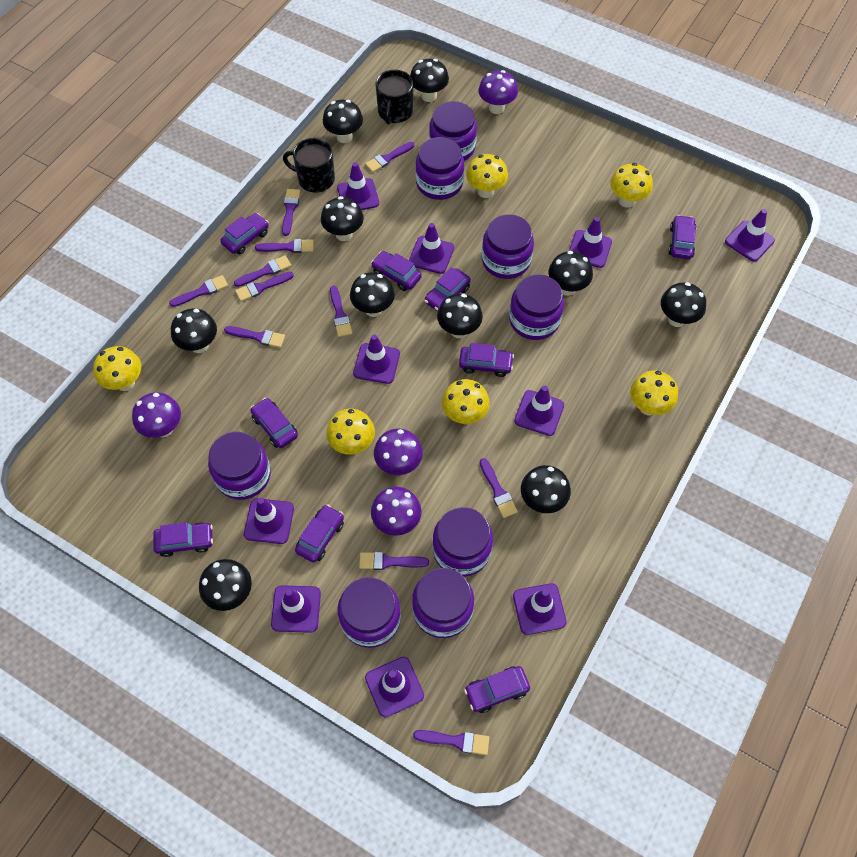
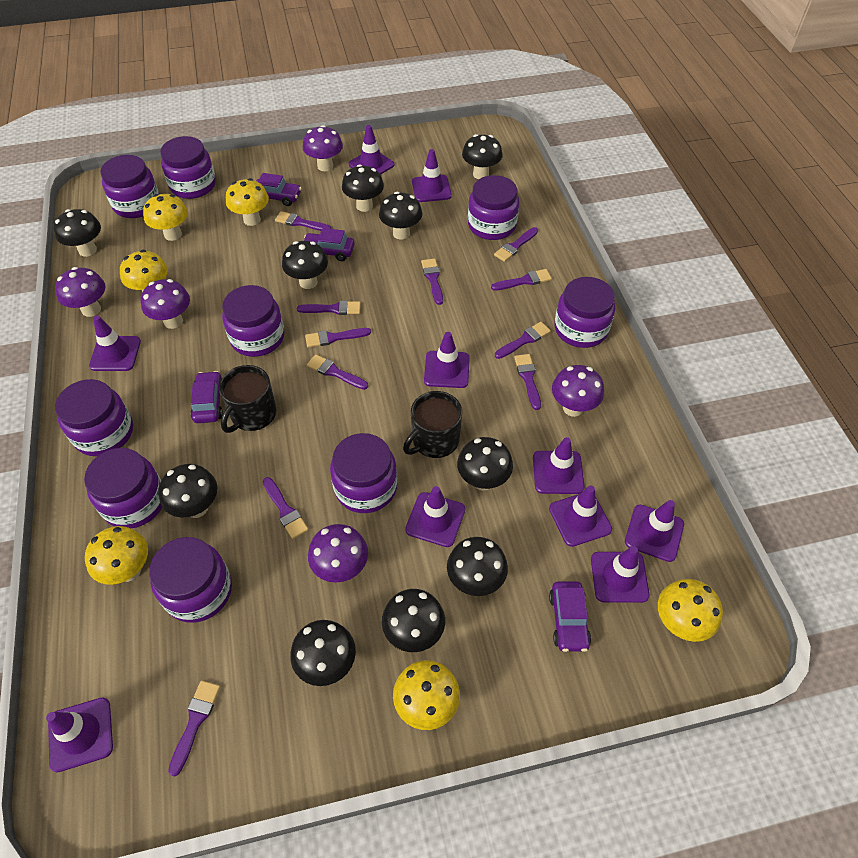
purple car: [153,522,213,557] [220,213,269,254] [250,398,298,448] [295,504,344,563] [371,251,422,291] [424,267,471,312] [459,343,514,377] [464,666,530,713] [668,215,696,259] = 9 -> [190,371,223,423] [256,173,302,206] [304,228,354,261] [549,581,591,652] = 4
purple jar: [208,432,271,500] [338,577,401,648] [412,568,474,638] [415,137,464,200] [429,101,477,161] [433,507,493,577] [482,214,534,279] [509,274,564,340] = 8 -> [55,379,133,456] [84,448,162,528] [100,155,159,218] [149,537,232,623] [160,136,216,199] [222,285,285,357] [330,433,397,513] [468,175,519,240] [554,277,615,348] = 9
purple mushroom: [132,392,181,438] [371,487,422,536] [374,429,423,475] [478,70,518,114] = 4 -> [55,267,105,317] [141,279,190,329] [303,125,343,171] [308,524,368,583] [552,365,604,417] = 5

